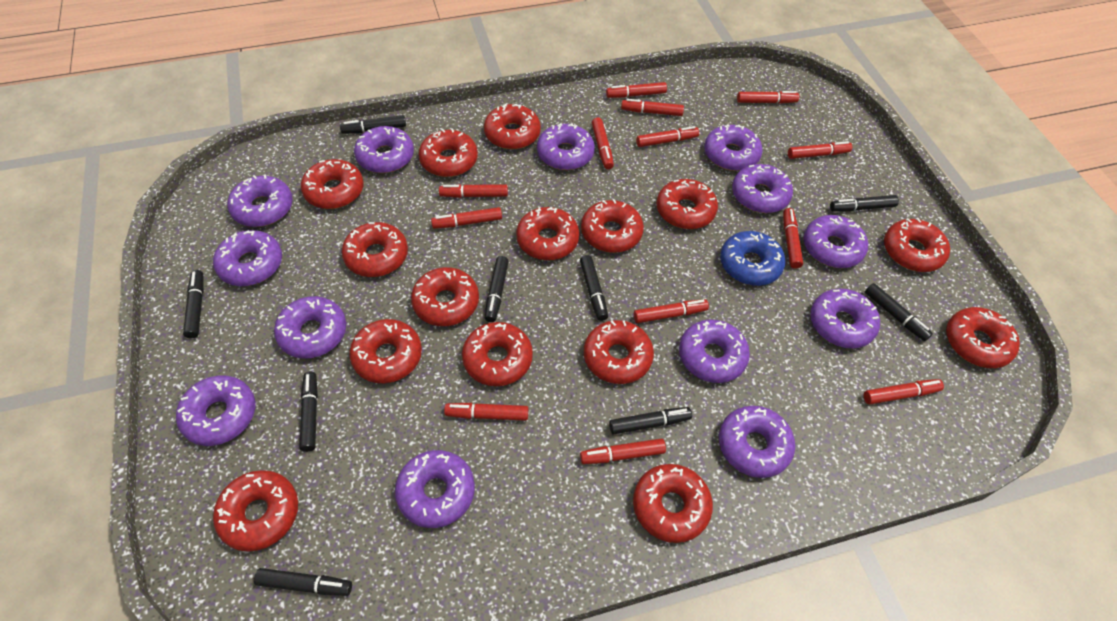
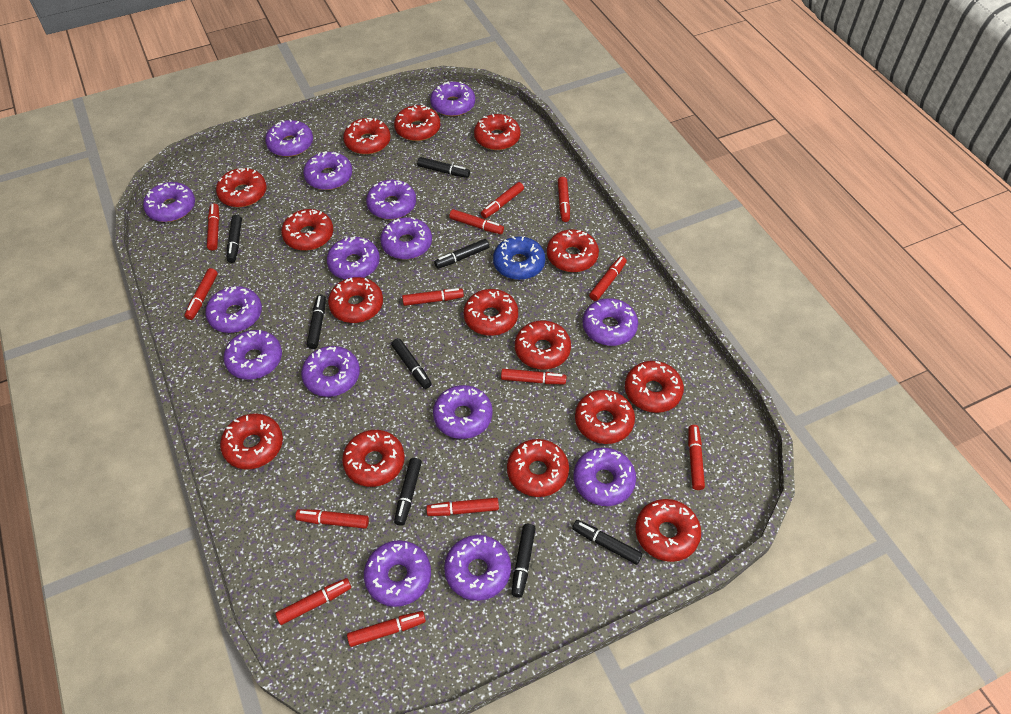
black marker: [183,270,204,339] [254,568,352,596] [300,372,318,452] [340,115,406,134] [485,256,509,322] [580,255,608,321] [609,407,692,435] [830,195,899,212] [865,283,933,341] = 9 -> [227,215,242,263] [307,295,326,349] [391,338,432,389] [394,458,422,526] [417,157,470,178] [434,239,489,269] [511,524,536,598] [572,520,643,565] = 8
purple donut: [176,375,255,446] [213,230,282,286] [227,174,293,227] [274,296,346,359] [354,126,414,173] [395,450,475,528] [537,123,595,170] [679,320,750,383] [704,124,763,171] [719,406,795,478] [732,164,793,213] [803,215,868,268] [810,288,880,349] = 13 -> [143,182,195,222] [205,286,262,333] [224,330,282,380] [265,119,313,157] [301,346,360,397] [303,151,352,190] [327,236,380,279] [364,540,431,607] [366,180,416,219] [380,217,432,259] [430,81,475,117] [433,385,492,439] [444,535,511,601] [574,448,636,506] [583,298,638,346] = 15

